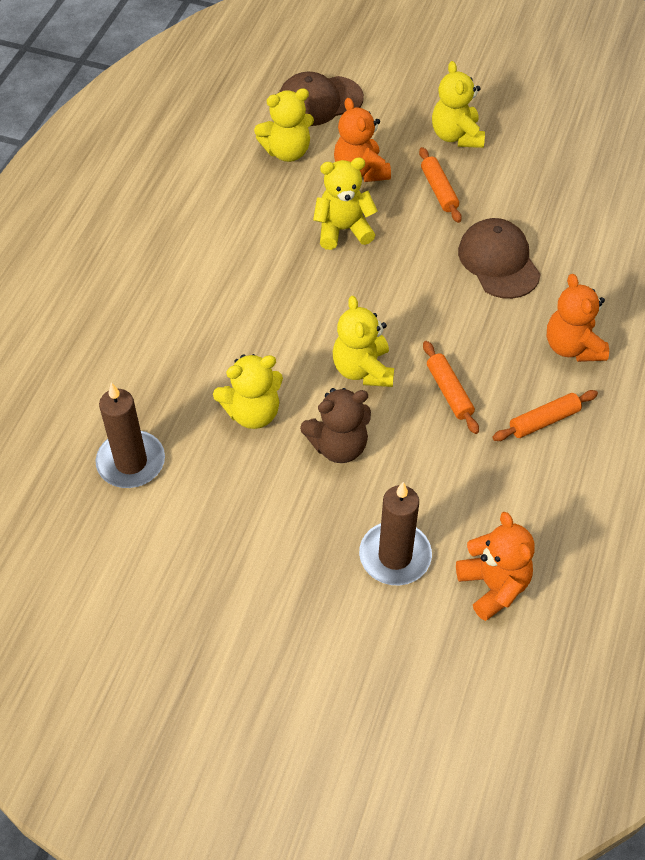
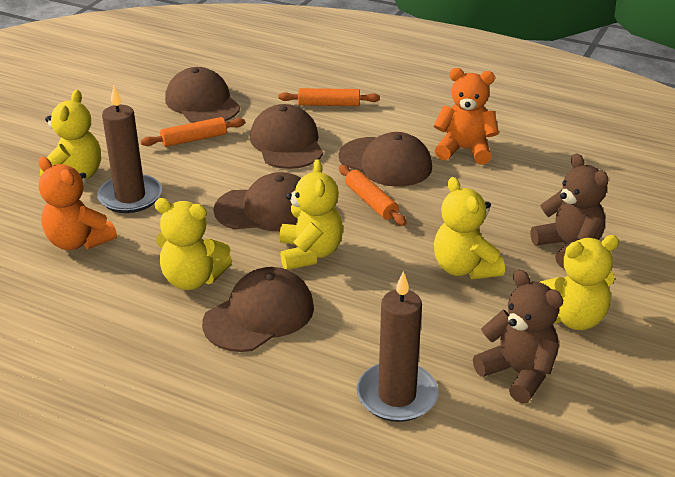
brown cap: [279,72,364,126] [458,218,541,299] = 2 -> [165,67,240,123] [202,267,314,352] [213,172,301,231] [250,104,323,169] [339,132,432,187] = 5
brown teddy bear: [300,388,371,463] = 1 -> [473,270,563,404] [531,153,608,269] = 2
orange teddy bear: [334,98,391,182] [456,512,535,621] [547,274,609,362] = 3 -> [39,157,117,250] [434,68,499,165] = 2

